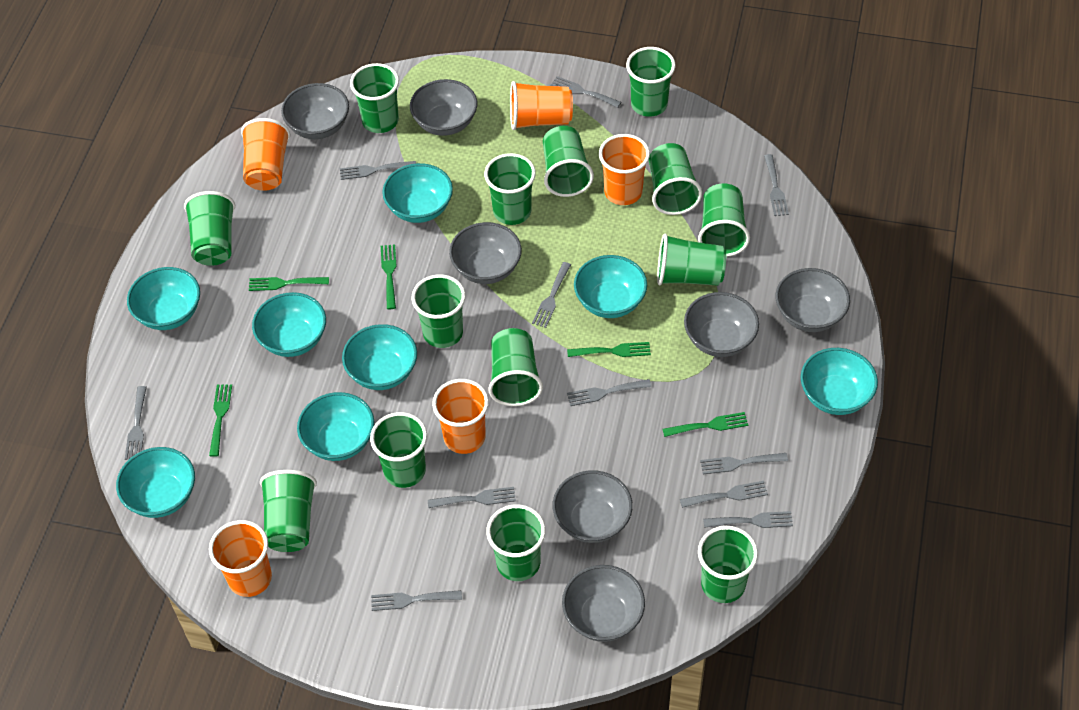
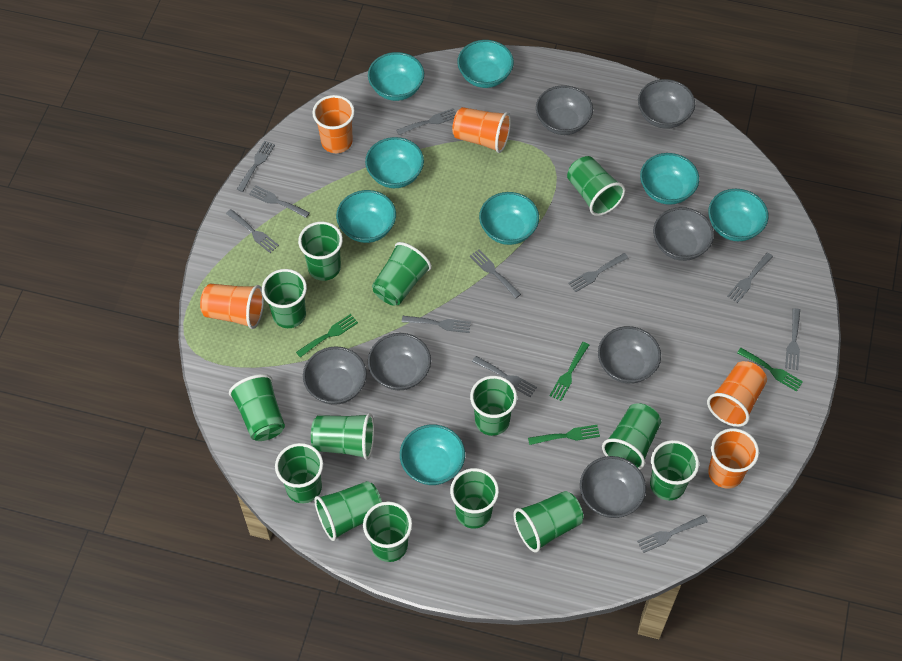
green fork: [209,384,232,457] [249,277,329,291] [381,244,396,309] [567,342,651,357] [663,412,748,437] = 5 -> [296,314,358,358] [528,425,600,445] [550,342,589,401] [737,348,803,392] = 4

